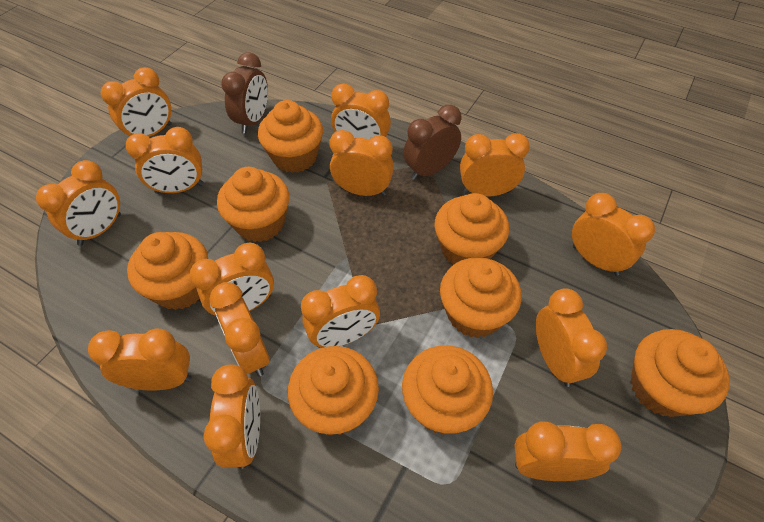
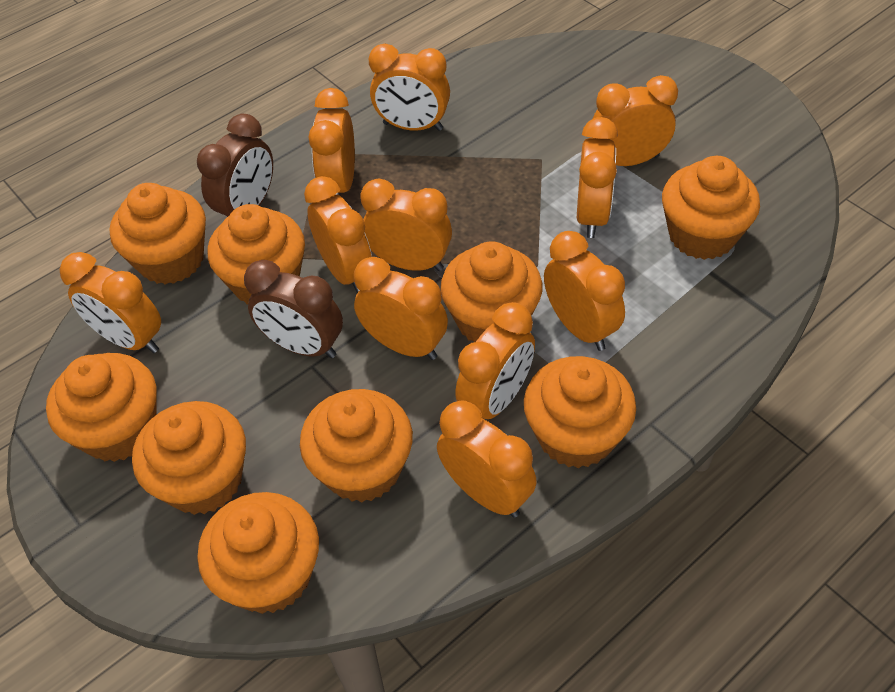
orange clock: [36,160,121,246] [88,329,192,390] [101,67,172,137] [126,127,204,194] [189,242,274,316] [203,365,260,469] [209,282,270,377] [301,275,380,348] [329,130,394,196] [331,83,391,140] [460,133,530,197] [514,421,622,481] [536,288,607,387] [572,193,655,276] = 14 -> [60,252,161,353] [304,176,372,293] [309,88,355,196] [354,257,448,360] [360,179,452,271] [369,44,450,131] [437,400,537,518] [455,302,535,419] [544,231,625,351] [577,117,618,238] [593,75,678,166] = 11
orange cupcake: [127,232,208,310] [217,167,289,242] [258,100,323,173] [288,346,379,435] [402,345,493,435] [434,193,509,265] [440,257,522,338] [631,329,730,417] = 8 -> [46,353,157,462] [109,183,206,284] [132,401,246,515] [197,492,319,614] [208,204,305,304] [300,389,413,503] [441,242,542,342] [524,356,636,468] [662,156,760,260] = 9

